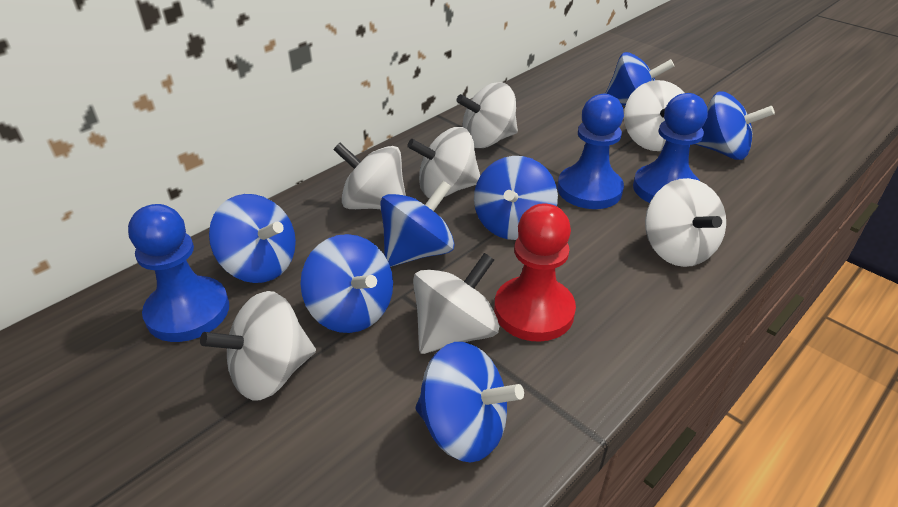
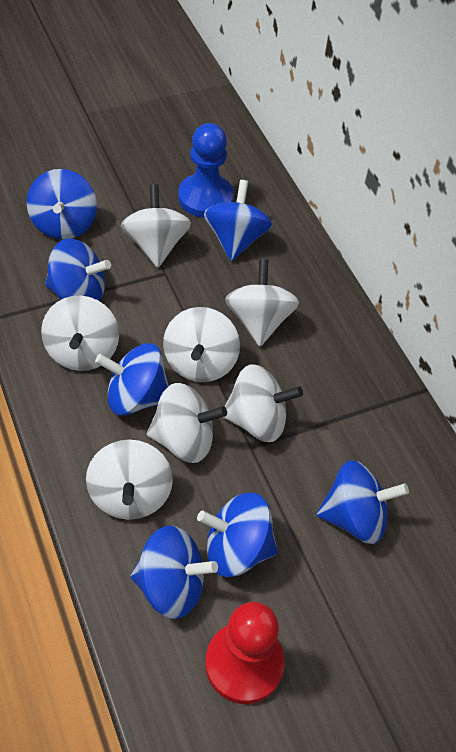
blue pawn: [128,204,229,342] [557,94,624,209] [633,93,708,203] = 3 -> [178,123,234,218] = 1

